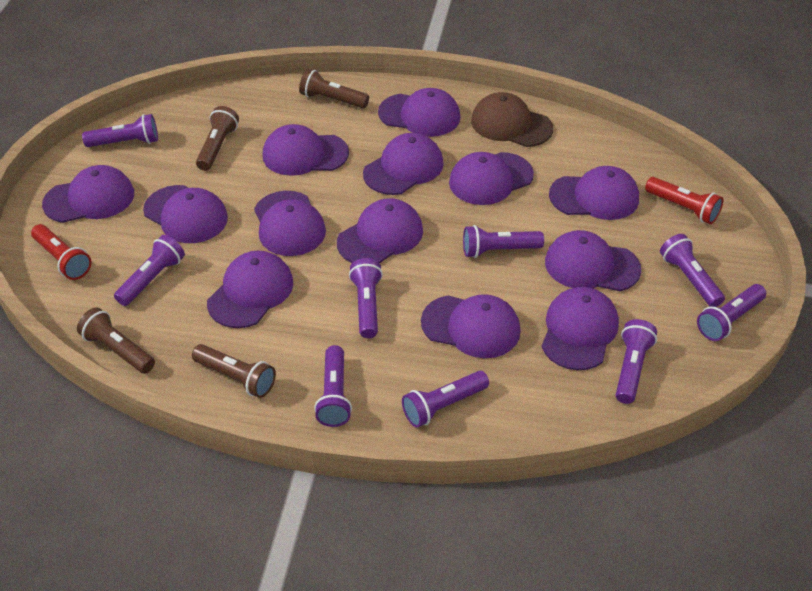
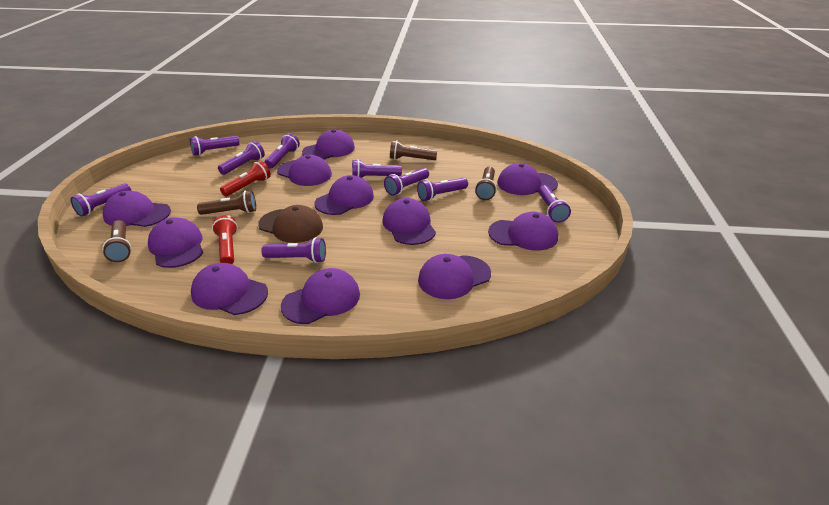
purple cap: [42,165,134,223] [143,185,228,243] [207,251,293,328] [254,191,326,256] [263,124,349,176] [337,198,423,263] [363,133,444,195] [378,88,460,137] [421,294,521,358] [449,152,534,205] [541,287,619,370] [545,230,641,291] [549,166,639,220] = 13 -> [103,191,171,227] [148,217,203,268] [191,263,268,315] [277,155,332,186] [281,268,360,324] [302,129,355,160] [315,175,374,215] [382,198,436,245] [418,254,491,299] [488,212,558,251] [497,163,558,195] = 11

